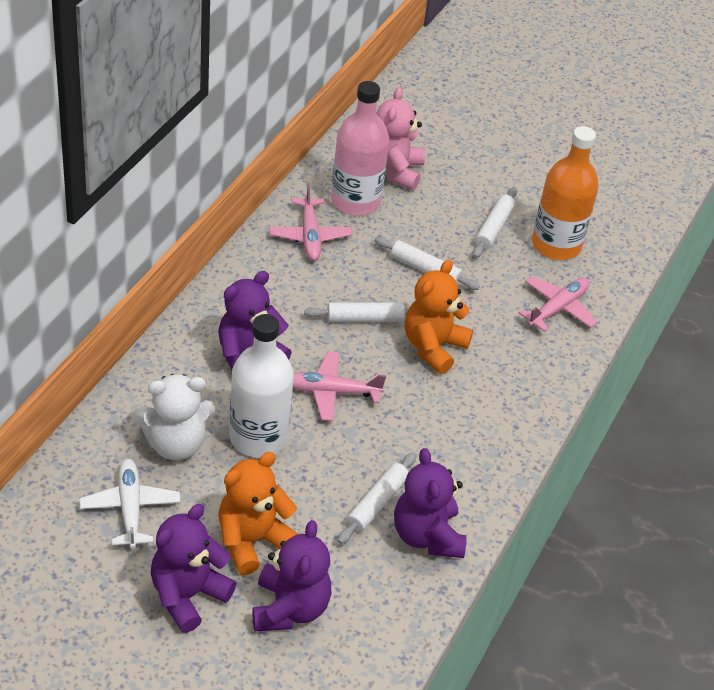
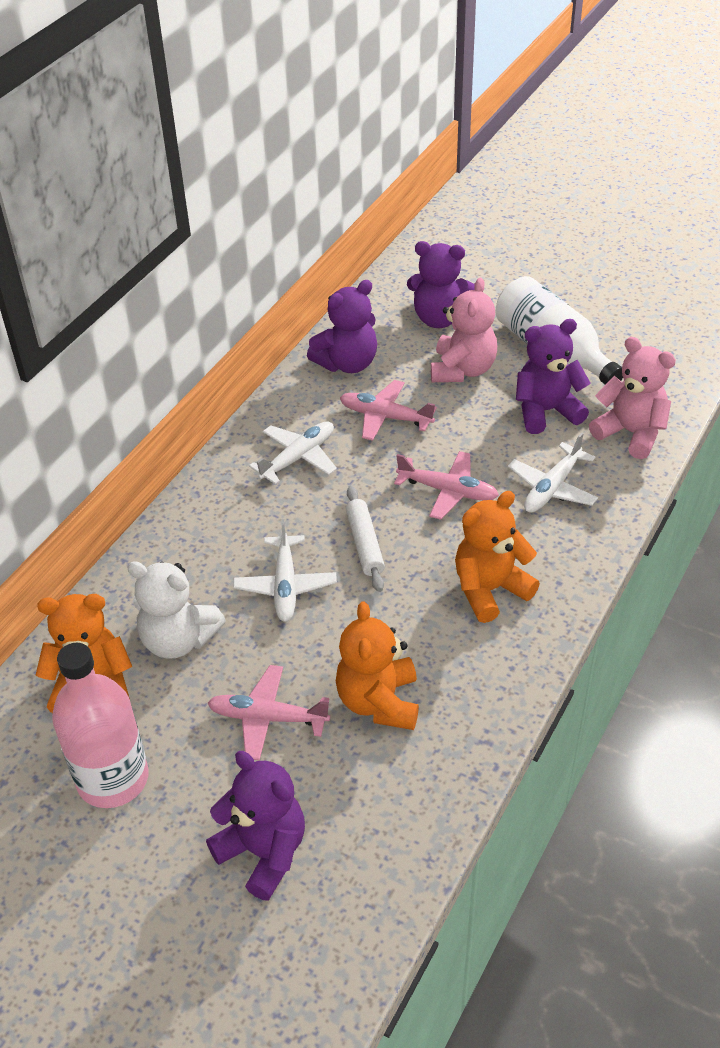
orange bottle: [532,126,599,260] = 1 -> none = 0
orange teddy bear: [218,452,299,575] [405,260,473,374] = 2 -> [35,594,132,713] [336,601,419,730] [455,491,540,623] = 3
pink teddy bear: [377,87,425,190] = 1 -> [431,278,497,382] [589,337,676,459] = 2
white plane: [79,459,180,549] = 1 -> [233,519,337,622] [249,421,337,485] [508,432,598,513] = 3
white rolling pin: [304,302,408,322] [338,452,417,544] [374,237,480,290] [472,187,517,258] = 4 -> [346,486,385,592] = 1

